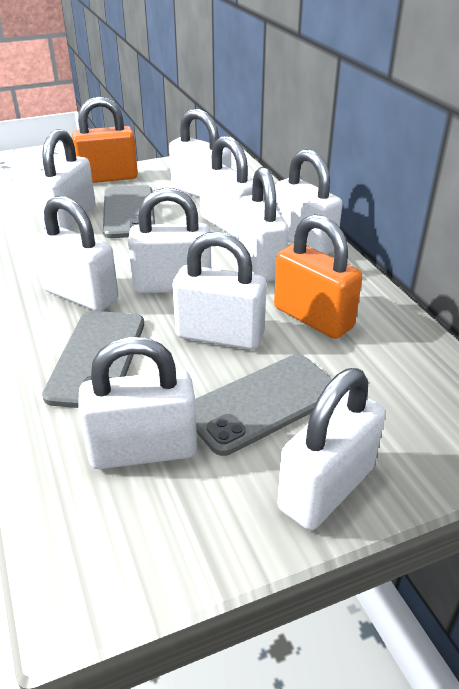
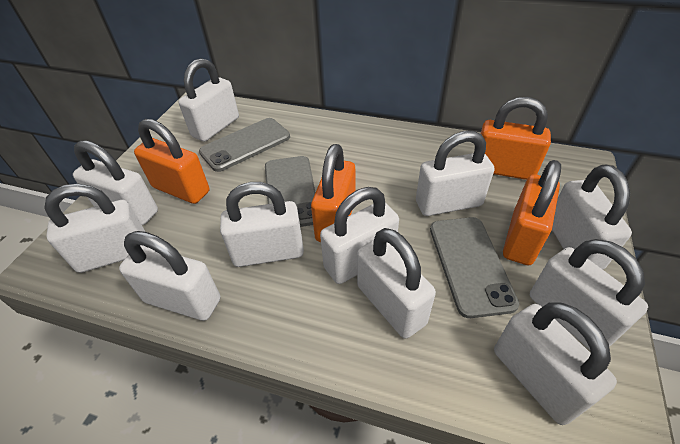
orange padlock: [72,96,138,183] [274,214,362,339] = 2 -> [134,119,209,204] [311,144,356,242] [480,97,551,180] [503,160,561,265] = 4
white padlock: [32,196,119,311] [33,129,95,229] [78,337,197,469] [128,188,211,293] [169,109,231,198] [172,232,267,350] [199,136,253,239] [239,167,289,282] [275,149,343,255] [277,368,386,530] = 10 -> [44,184,146,273] [73,140,158,225] [119,231,220,321] [178,58,239,142] [220,182,304,267] [320,187,399,284] [357,228,436,339] [416,131,495,216] [494,302,617,425] [530,239,648,350] [552,165,632,269] = 11

